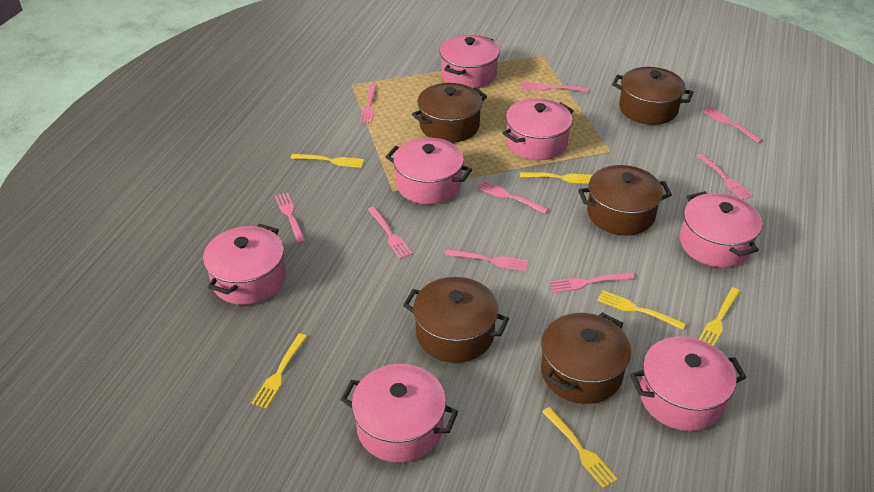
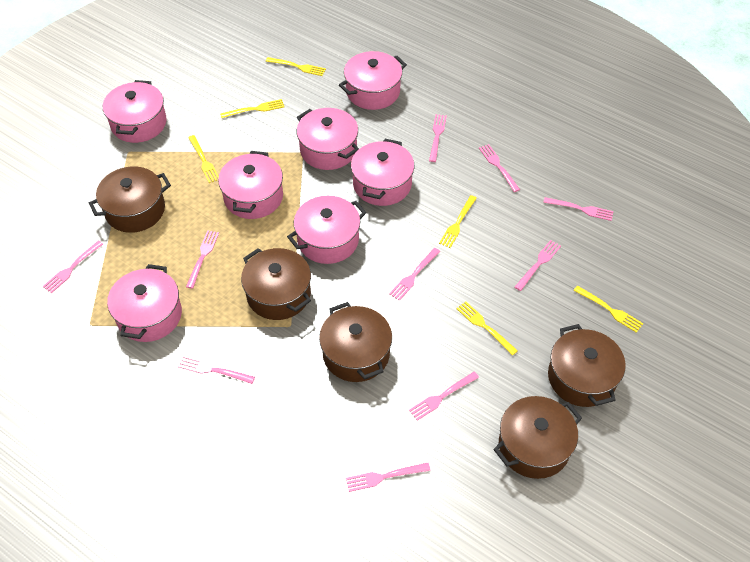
pink fork: [275,192,306,244] [359,84,377,124] [368,207,413,259] [445,249,528,271] [477,181,549,214] [522,82,588,92] [549,272,635,293] [697,154,753,200] [702,107,763,143] = 9 -> [42,240,103,293] [178,355,255,384] [186,230,219,289] [346,463,430,492] [389,248,440,301] [409,371,479,421] [429,114,447,162] [479,144,520,192] [515,240,561,291] [543,197,614,221] = 10

